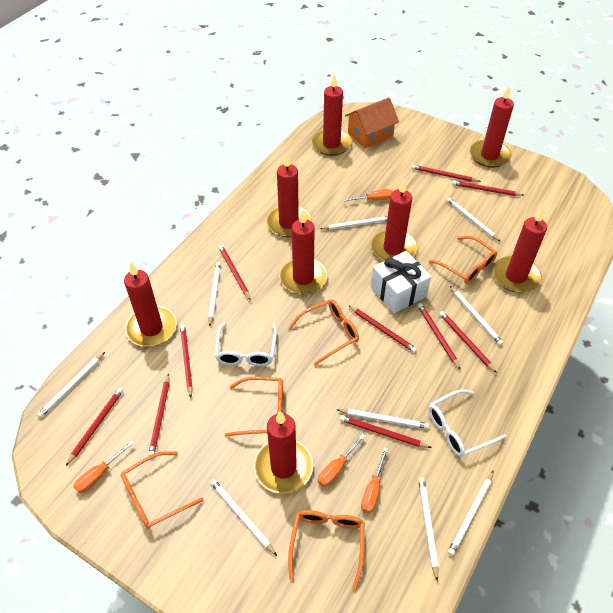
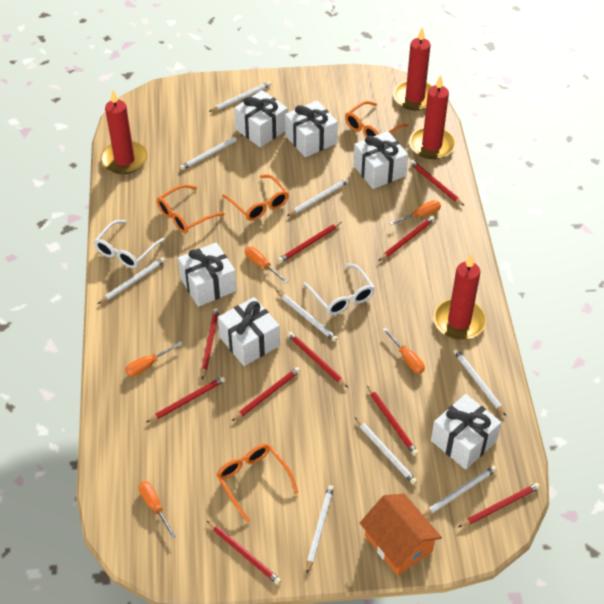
orange glasses: [121,451,204,529] [225,377,283,437] [288,299,359,366] [288,510,365,590] [429,236,497,284] = 5 -> [157,184,225,233] [216,444,298,523] [222,174,289,221] [345,101,409,137] = 4
orange screwdriver: [74,440,134,494] [318,434,366,487] [343,189,393,202] [361,448,388,513] = 4 -> [125,342,182,377] [139,481,176,538] [245,247,288,283] [383,328,425,373] [390,200,441,225] = 5
red candle: [124,262,177,347] [254,411,313,493] [266,154,311,237] [279,210,327,294] [312,74,352,156] [371,180,417,261] [470,86,514,168] [493,208,547,293] = 8 -> [101,90,147,174] [393,27,432,111] [409,75,455,159] [434,254,486,340] = 4
white gift: [371,251,431,313] = 1 -> [178,242,237,307] [218,297,280,366] [234,90,288,147] [285,101,338,157] [353,131,408,189] [431,394,502,470] = 6

